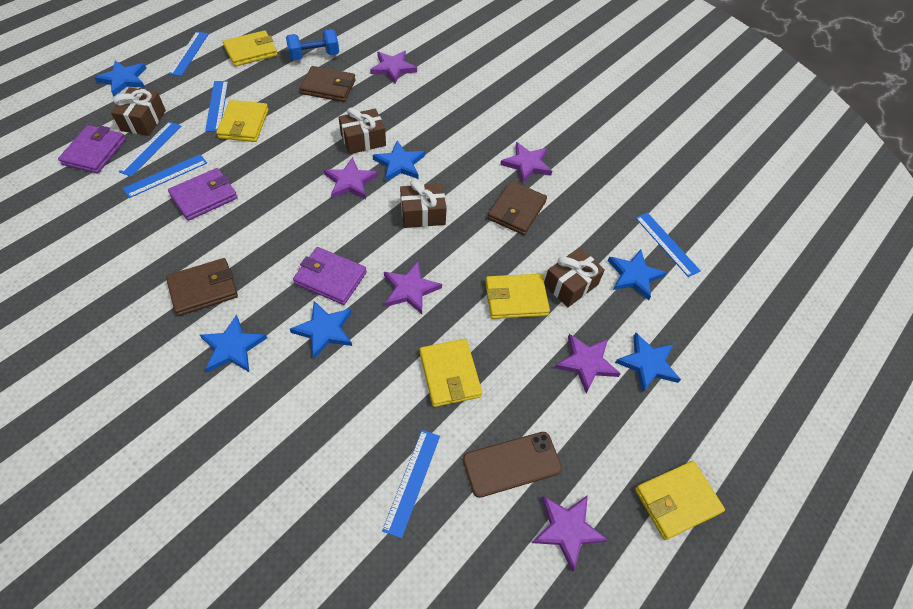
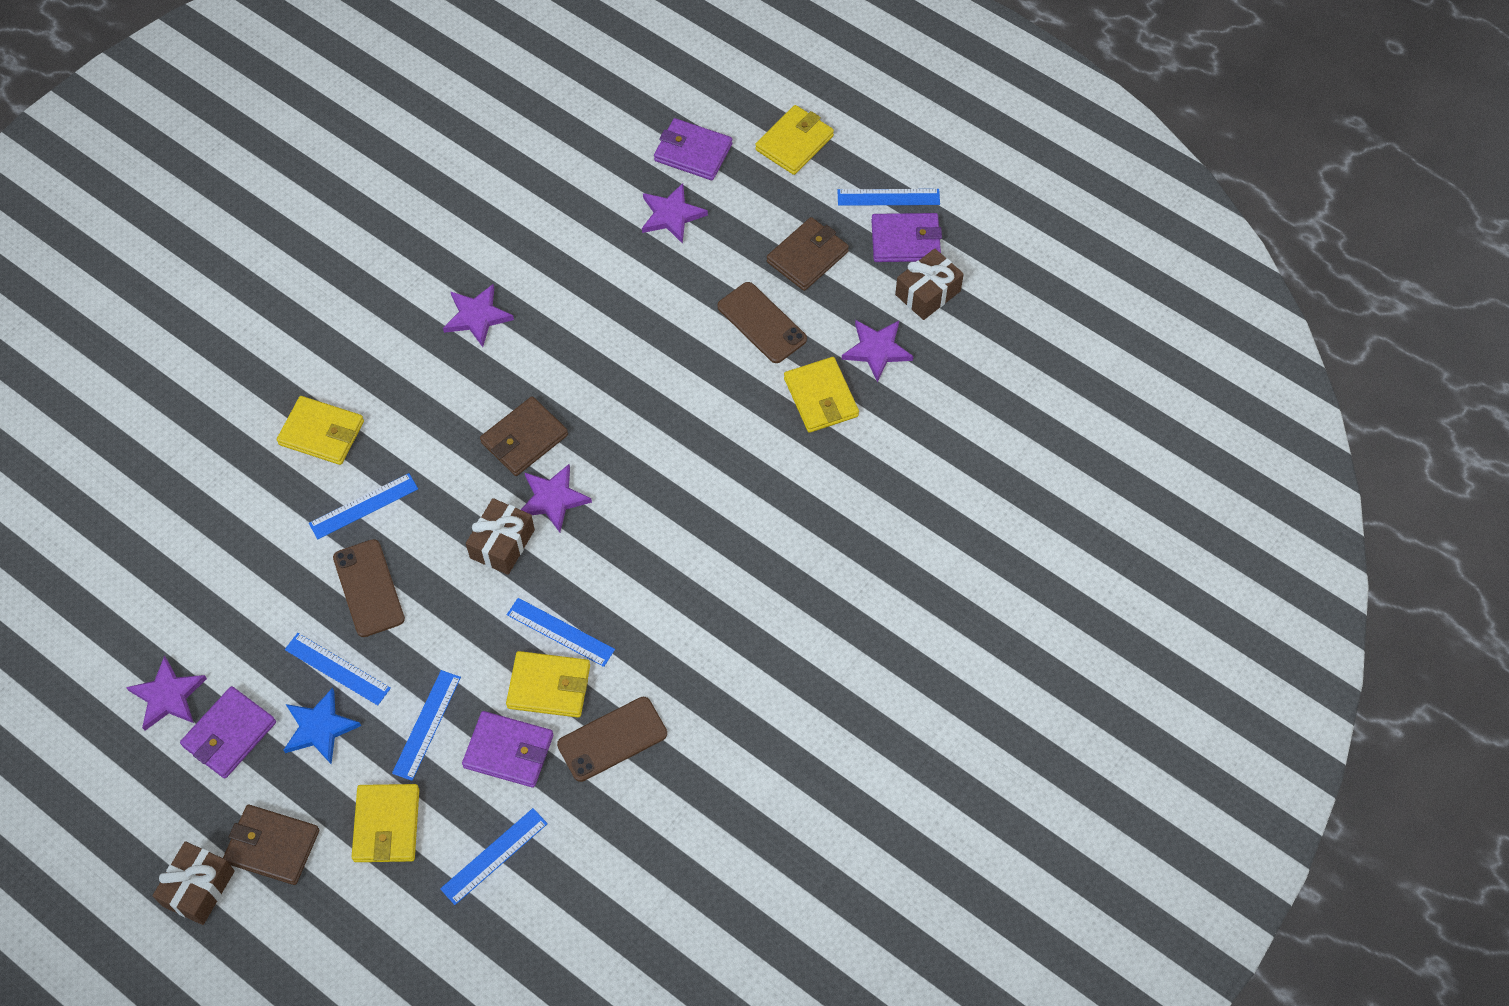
blue dumbbell: [286,29,339,60] = 1 -> none = 0
blue star: [94,61,147,96] [200,315,267,373] [290,301,352,359] [373,141,425,181] [608,249,666,300] [615,332,681,393] = 6 -> [284,688,361,764] = 1
brown gift: [111,87,166,136] [338,108,386,154] [400,180,447,228] [544,248,605,307] = 4 -> [153,841,235,925] [466,498,535,575] [895,248,964,320] = 3
brown phone: [463,432,562,498] = 1 -> [333,539,405,637] [557,697,667,782] [717,282,807,363] = 3
purple star: [324,157,378,199] [370,51,417,84] [384,262,442,314] [500,142,552,184] [532,495,608,572] [555,334,621,393] = 6 -> [126,655,207,731] [443,284,514,347] [521,464,592,532] [642,183,708,244] [842,320,914,382] = 5
purple wallet: [58,125,126,173] [168,168,238,221] [293,247,367,305] = 3 -> [180,686,276,778] [462,711,553,788] [654,118,732,180] [871,213,942,262] = 4

